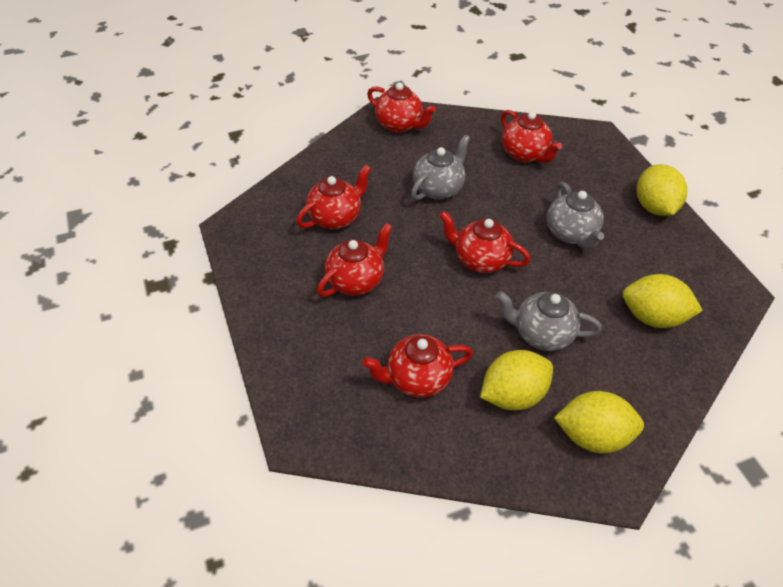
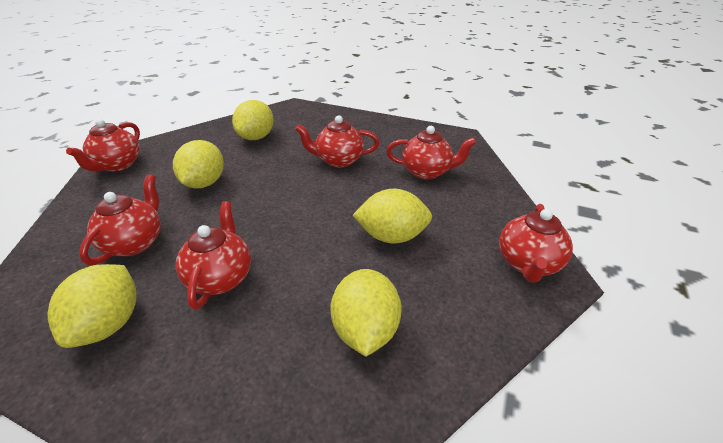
grey teapot: [411,135,470,201] [496,291,602,351] [547,182,604,250] = 3 -> none = 0
yellow lemon: [480,350,553,410] [554,391,644,453] [623,274,703,328] [637,164,687,216] = 4 -> [47,264,137,348] [173,140,224,188] [232,100,274,140] [331,269,402,356] [352,189,432,244] = 5

